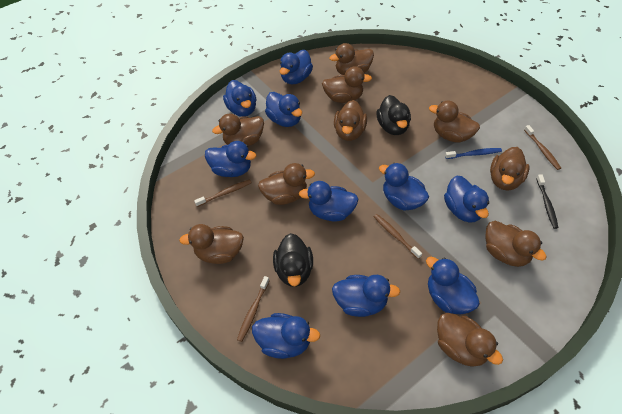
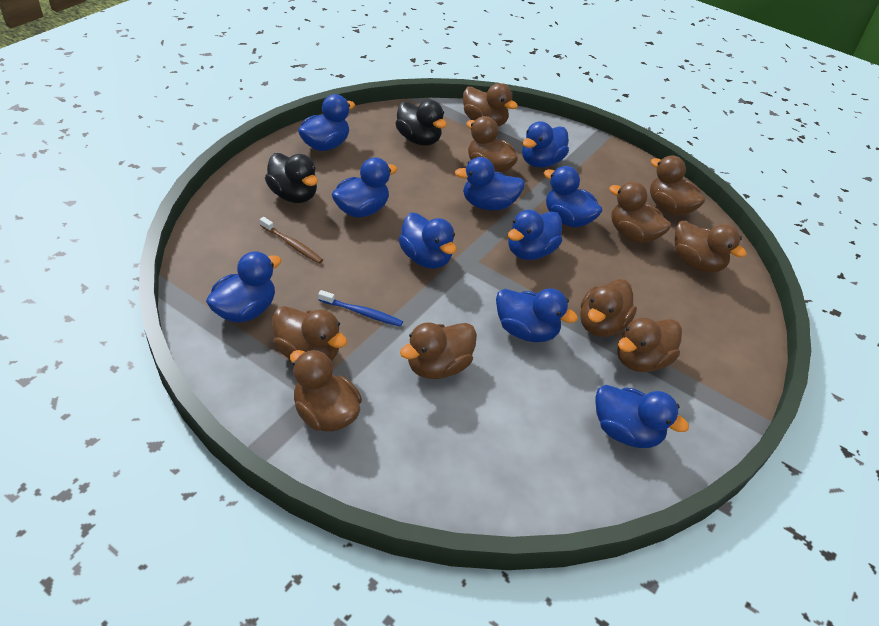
black toothbrush: [536,175,558,229] = 1 -> none = 0
brown toothbrush: [194,179,252,207] [237,276,270,342] [374,214,422,259] [524,125,561,170] = 4 -> [260,217,323,264] = 1

